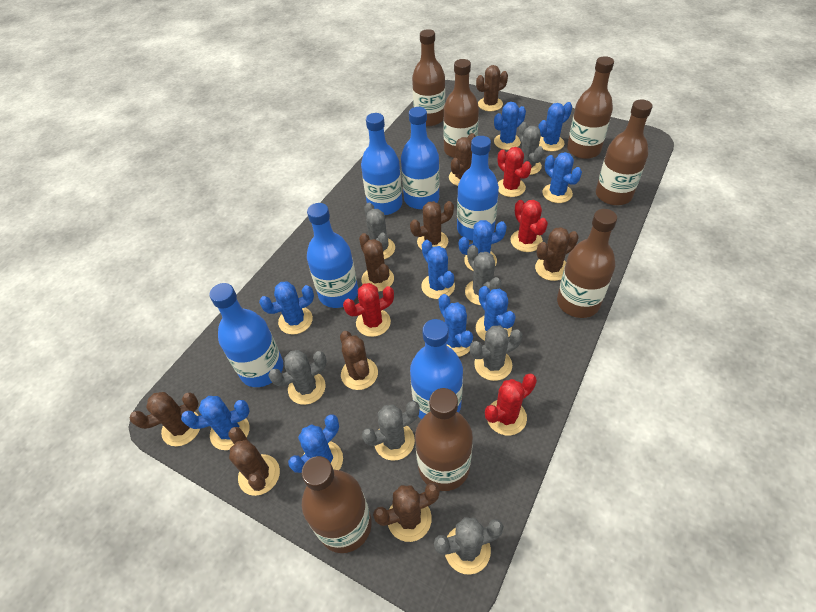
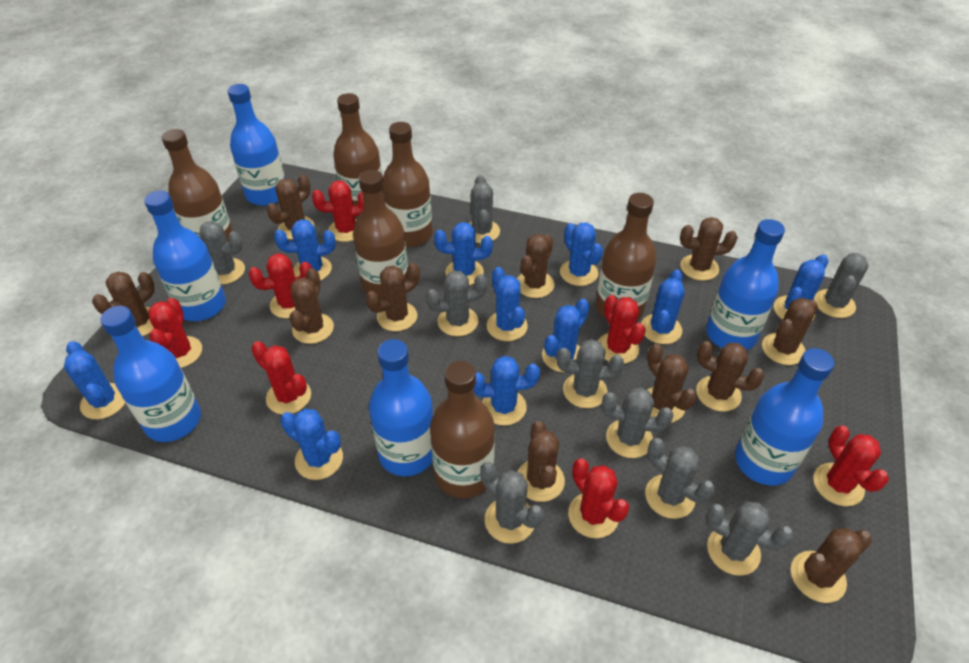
brown bottle: [302,456,372,553] [412,29,445,126] [415,388,473,491] [443,59,479,158] [557,209,617,318] [567,56,614,159] [596,100,652,205] = 7 -> [162,129,233,242] [333,93,382,205] [353,170,408,299] [383,122,433,247] [430,361,495,499] [596,193,657,320] = 6
brown cactus: [130,392,200,446] [228,427,280,496] [340,331,378,390] [359,233,394,292] [373,483,440,542] [410,201,454,250] [449,133,476,186] [476,65,508,111] [535,227,579,281] = 9 -> [92,272,154,336] [267,174,315,240] [290,268,334,344] [366,263,420,331] [517,234,554,298] [517,421,565,502] [647,344,697,423] [680,217,738,281] [696,341,765,412] [762,298,818,365] [791,528,872,603] = 11
grey cactus: [268,350,327,405] [362,401,420,461] [365,203,395,259] [434,517,504,575] [465,245,502,305] [470,325,522,381] [518,122,544,175] = 7 -> [195,221,245,285] [426,270,487,336] [469,175,500,243] [480,462,544,544] [557,339,624,408] [602,388,673,458] [645,438,715,519] [706,501,794,576] [814,253,869,318] = 9
red cactus: [343,283,394,337] [485,374,537,435] [498,147,532,197] [510,200,548,252] = 4 -> [148,298,202,368] [248,254,312,319] [251,341,311,415] [312,180,364,242] [568,458,629,538] [598,295,646,364] [813,426,889,506] = 7

